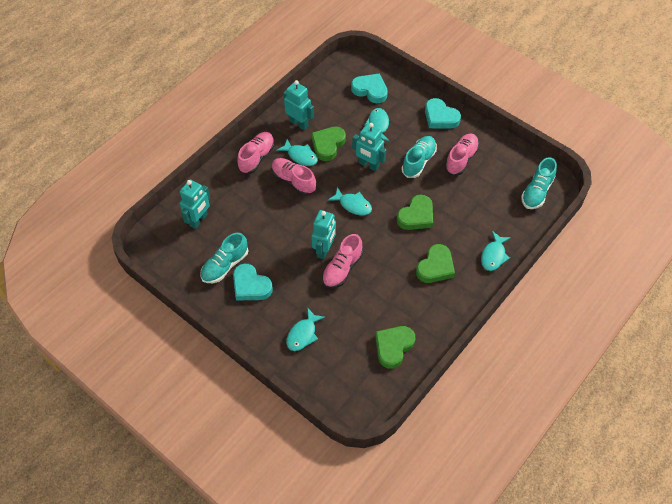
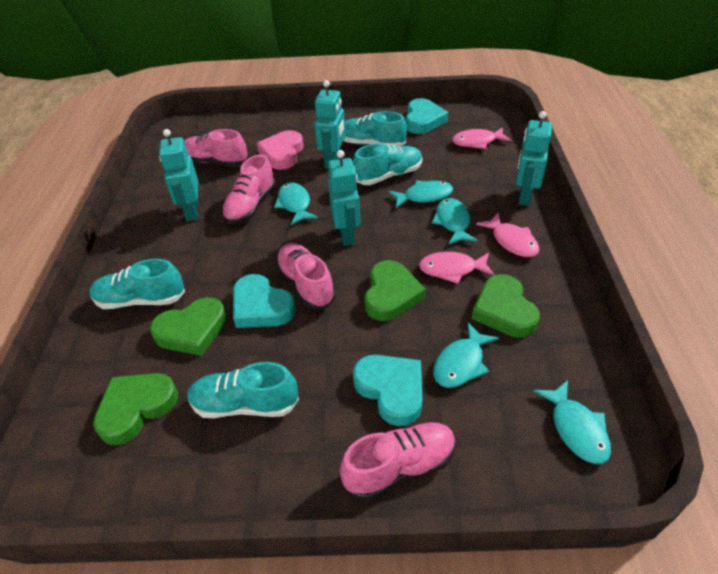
pink fish: none = 0 -> [419,252,495,284] [452,127,511,149] [476,213,540,257] = 3
pink heart: none = 0 -> [257,130,303,170] = 1
turquoise shoe: [200,233,248,283] [402,136,437,178] [521,157,557,209] = 3 -> [90,259,185,309] [187,362,299,418] [343,111,407,147] [353,143,422,185] = 4

